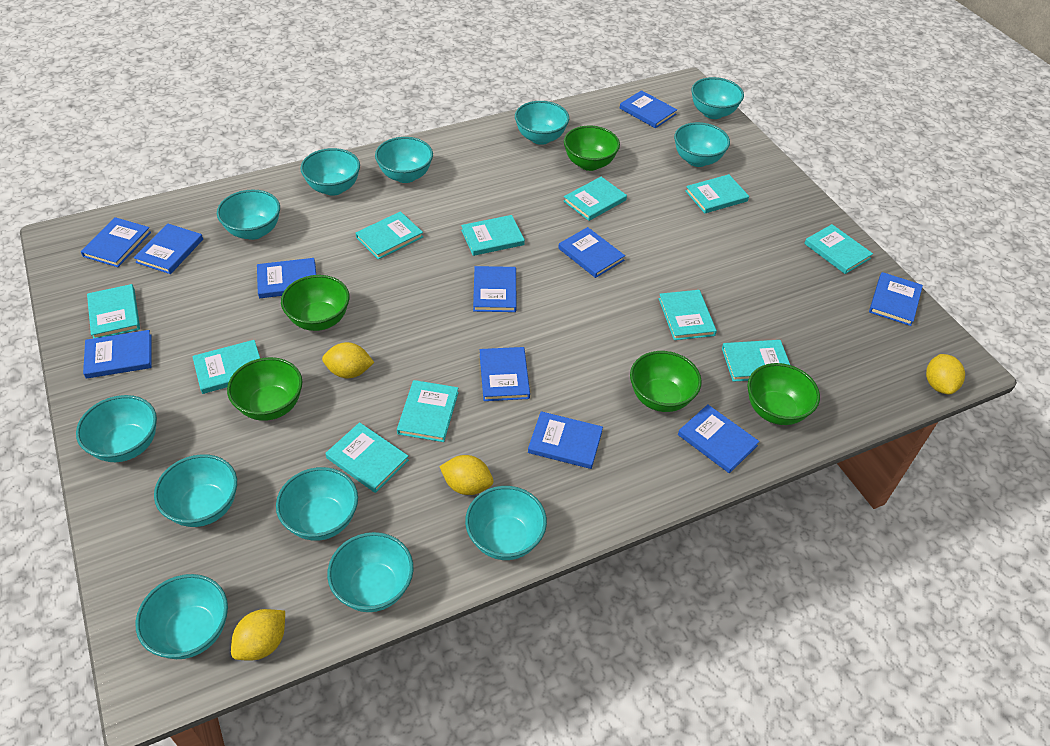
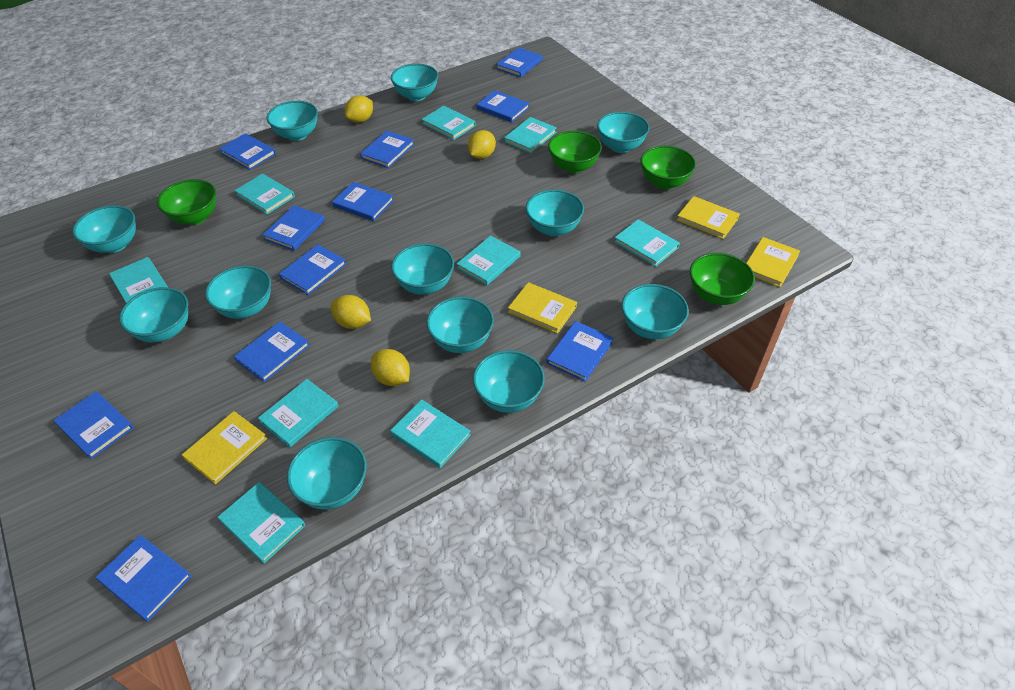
green bowl: [227,357,302,421] [281,275,349,331] [564,126,620,171] [630,351,702,412] [747,363,820,425] = 5 -> [157,179,216,225] [548,131,602,173] [640,146,696,189] [690,253,755,305] = 4
turquoise book: [87,284,140,338] [192,340,260,394] [325,422,409,493] [356,211,423,259] [397,380,459,442] [461,215,525,256] [564,177,627,221] [659,290,717,340] [686,174,749,213] [722,340,790,382] [804,224,873,274] = 11 -> [109,257,168,303] [217,482,305,564] [234,174,295,215] [258,379,339,447] [390,399,471,468] [422,106,476,140] [457,236,520,286] [504,117,557,154] [614,219,680,267] = 9
yellow book: none = 0 -> [182,411,267,484] [508,282,577,334] [677,196,740,239] [746,237,800,287] = 4

